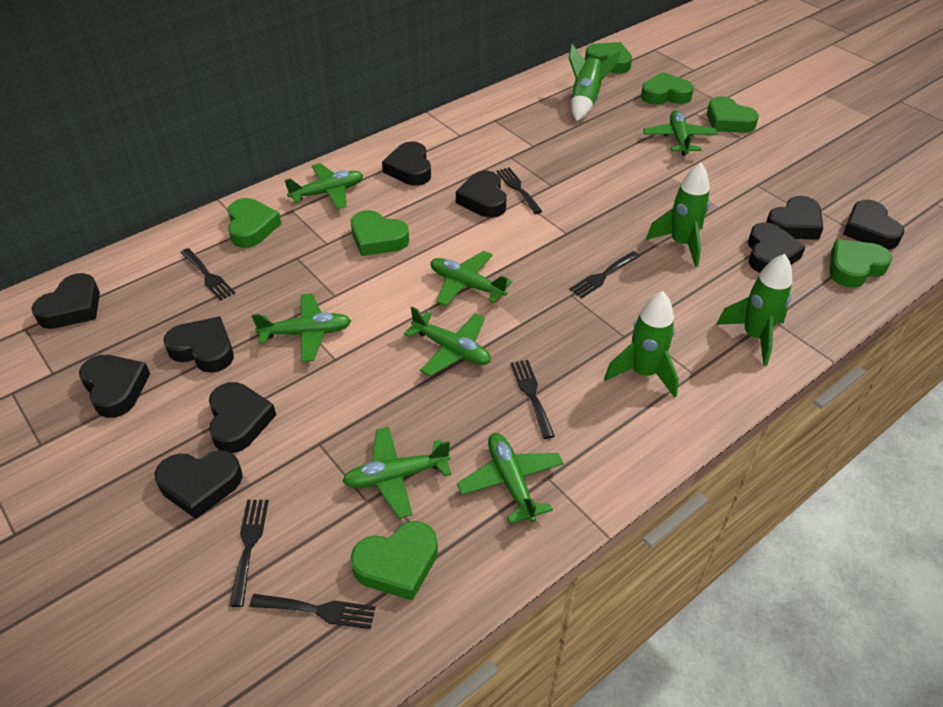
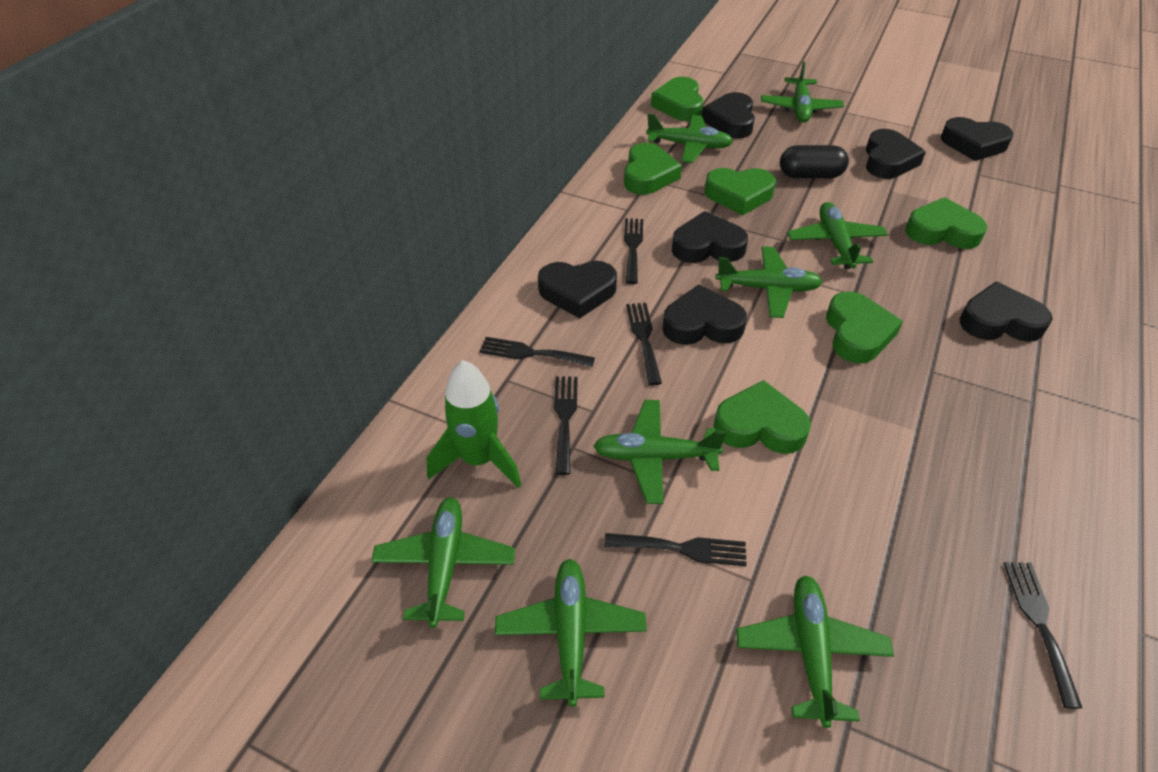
black capsule: none = 0 -> [780,145,849,178] = 1
black heart: [31,273,100,329] [79,355,150,418] [154,450,243,519] [163,317,234,373] [209,382,276,453] [382,142,431,186] [456,171,507,218] [748,222,805,273] [766,196,823,240] [843,200,904,249] = 10 -> [538,261,617,318] [662,284,747,345] [672,211,748,263] [702,92,755,139] [866,129,926,179] [941,117,1013,161] [960,282,1053,342] = 7
green heart: [228,198,281,248] [351,210,409,256] [351,521,438,601] [585,42,632,73] [641,72,694,105] [707,96,759,133] [830,239,892,288] = 7 -> [624,143,682,195] [651,77,703,121] [704,168,776,215] [713,380,811,454] [826,291,903,363] [905,197,987,249] = 6
green plane: [252,293,351,362] [285,163,363,209] [342,427,451,518] [404,306,491,376] [431,251,512,306] [457,433,564,524] [643,110,717,156] = 7 -> [371,497,515,628] [495,559,647,707] [593,400,727,504] [646,113,733,163] [715,246,823,318] [736,575,894,728] [761,61,844,123] [787,202,888,269] = 8
green rocket: [569,44,622,121] [604,291,679,398] [646,163,710,267] [716,254,792,366] = 4 -> [427,360,521,488] = 1

